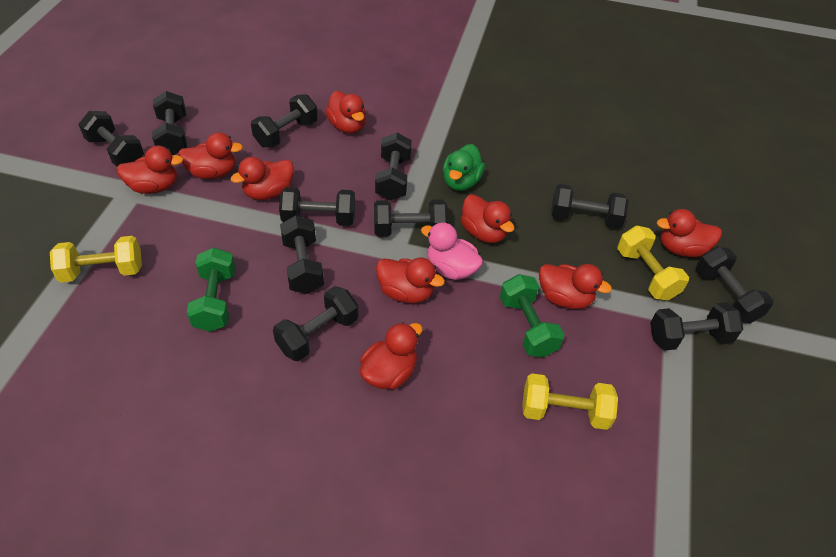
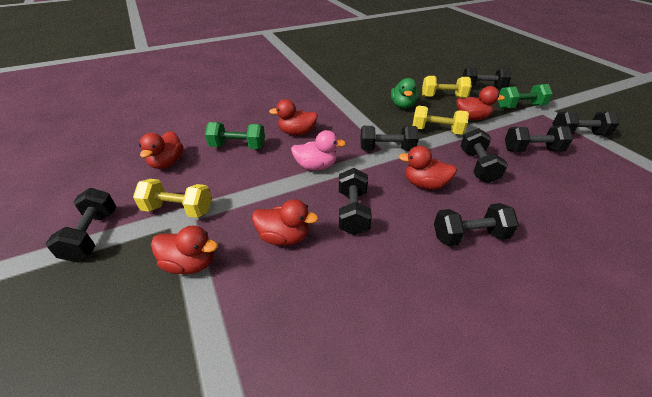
black dumbbell: [78,111,144,167] [152,91,187,155] [251,94,318,148] [273,286,359,361] [279,187,355,226] [280,215,324,294] [374,200,448,237] [375,133,412,200] [551,184,629,229] [650,302,743,351] [696,246,774,323] = 11 -> [46,188,116,262] [339,168,372,235] [360,126,419,151] [434,203,519,246] [461,128,508,183] [462,67,511,89] [505,126,573,152] [552,112,620,135] = 8
red duck: [117,146,183,194] [178,132,243,179] [230,157,294,200] [325,91,366,134] [360,322,423,389] [376,258,445,303] [461,194,514,243] [539,264,612,309] [657,209,722,257] = 9 -> [139,131,183,169] [151,226,218,274] [252,199,318,246] [269,99,318,135] [398,146,457,190] [456,86,505,120] = 6

